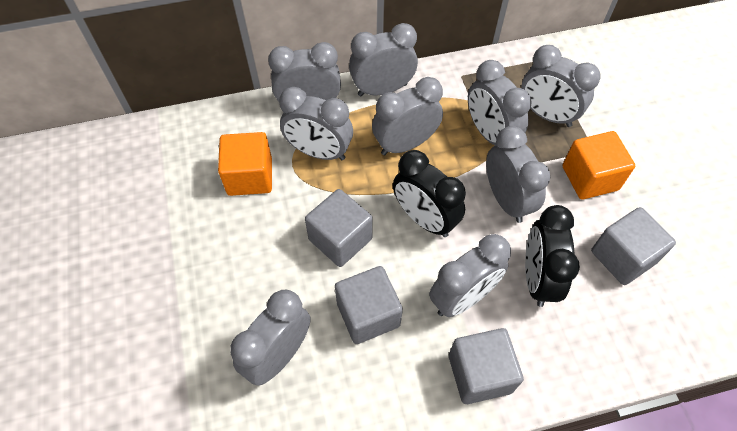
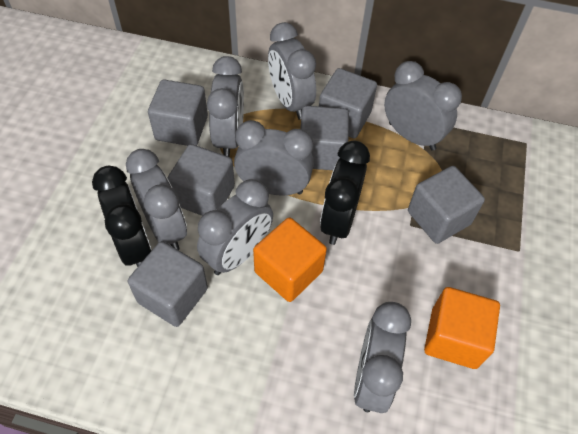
grey clock: [230,290,311,385] [268,42,341,102] [279,87,353,160] [349,23,418,96] [372,77,443,155] [429,234,511,317] [468,60,532,145] [486,126,550,223] [521,45,601,127] = 9 -> [126,149,187,250] [197,179,273,275] [207,56,244,157] [234,120,314,195] [268,22,316,120] [354,302,411,413] [384,61,462,151] = 7
grey cube: [305,189,373,267] [335,266,403,344] [449,328,524,404] [591,207,676,285] = 4 -> [128,241,208,327] [148,80,208,146] [168,144,235,216] [300,106,349,170] [319,68,377,138] [408,166,485,244] = 6

